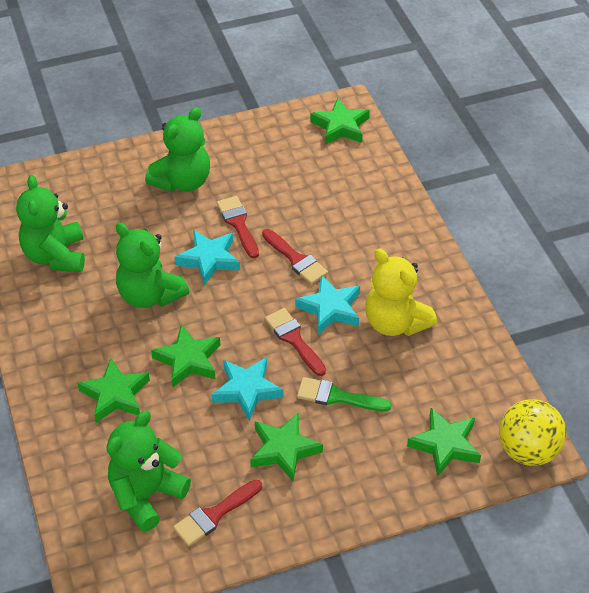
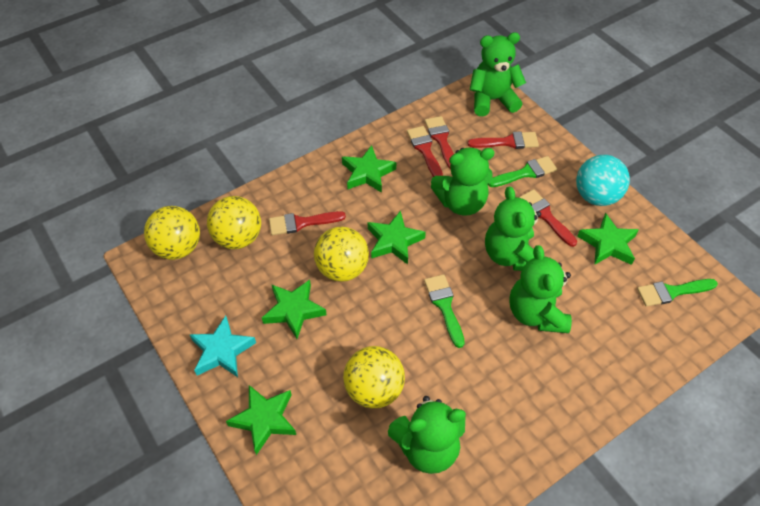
green brush: [297,377,391,411] = 1 -> [424,274,465,348] [488,156,557,187] [637,279,718,307] = 3
green teddy bear: [16,175,85,272] [106,410,191,532] [116,222,189,308] [145,107,210,192] = 4 -> [388,396,466,474] [431,147,495,216] [470,32,526,116] [485,186,541,271] [509,245,572,333] = 5
red brush: [173,479,262,546] [217,196,259,258] [262,229,328,284] [265,308,326,376] = 4 -> [269,211,346,235] [407,126,443,177] [425,116,454,169] [467,131,539,149] [519,189,577,247] = 5
turquoise ball: none = 0 -> [576,155,630,206] = 1
turquoise star: [175,230,240,285] [211,357,284,421] [295,275,360,334] = 3 -> [189,316,256,377] = 1
yellow ball: [499,399,566,466] = 1 -> [144,206,200,260] [207,196,261,249] [314,227,369,282] [343,346,405,409] = 4
yellow teddy bear: [365,249,437,336] = 1 -> none = 0

